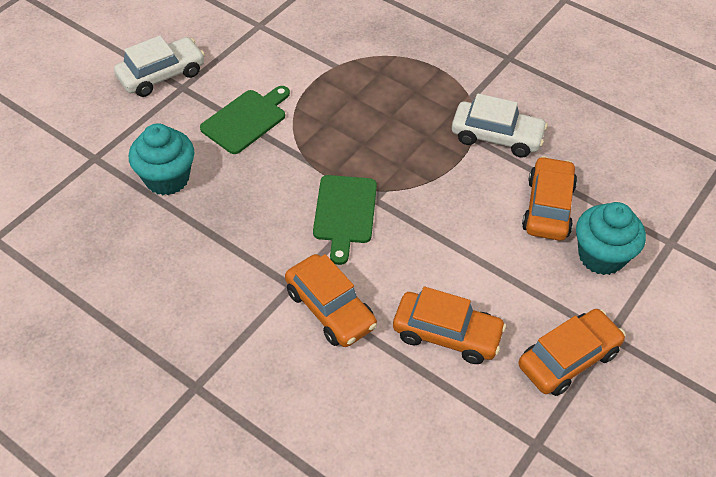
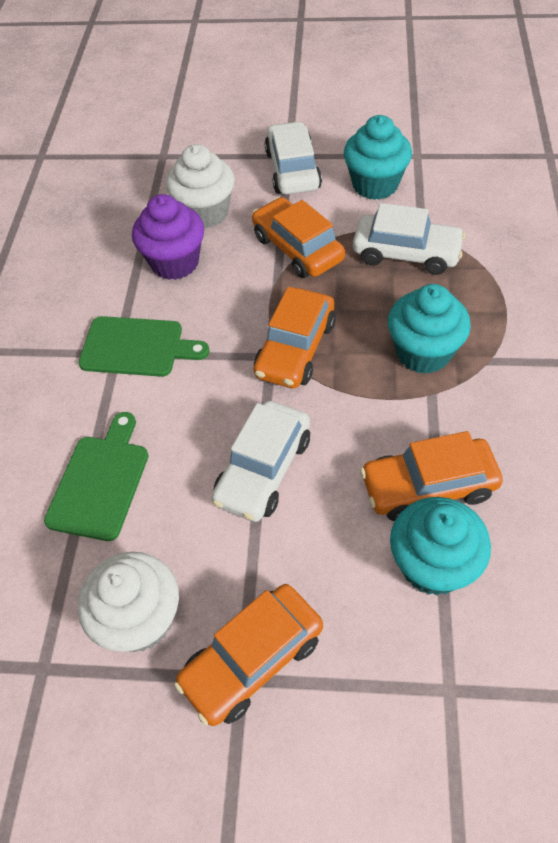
purple cupcake: none = 0 -> [132,194,204,280] = 1
turquoise cupcake: [129,123,194,195] [576,202,646,275] = 2 -> [344,115,412,200] [388,284,471,374] [390,497,491,596] = 3
white car: [114,36,205,97] [452,94,548,158] = 2 -> [211,401,310,522] [265,121,322,195] [353,203,466,275] = 3
white cupcake: none = 0 -> [78,552,179,652] [166,144,235,229] = 2

